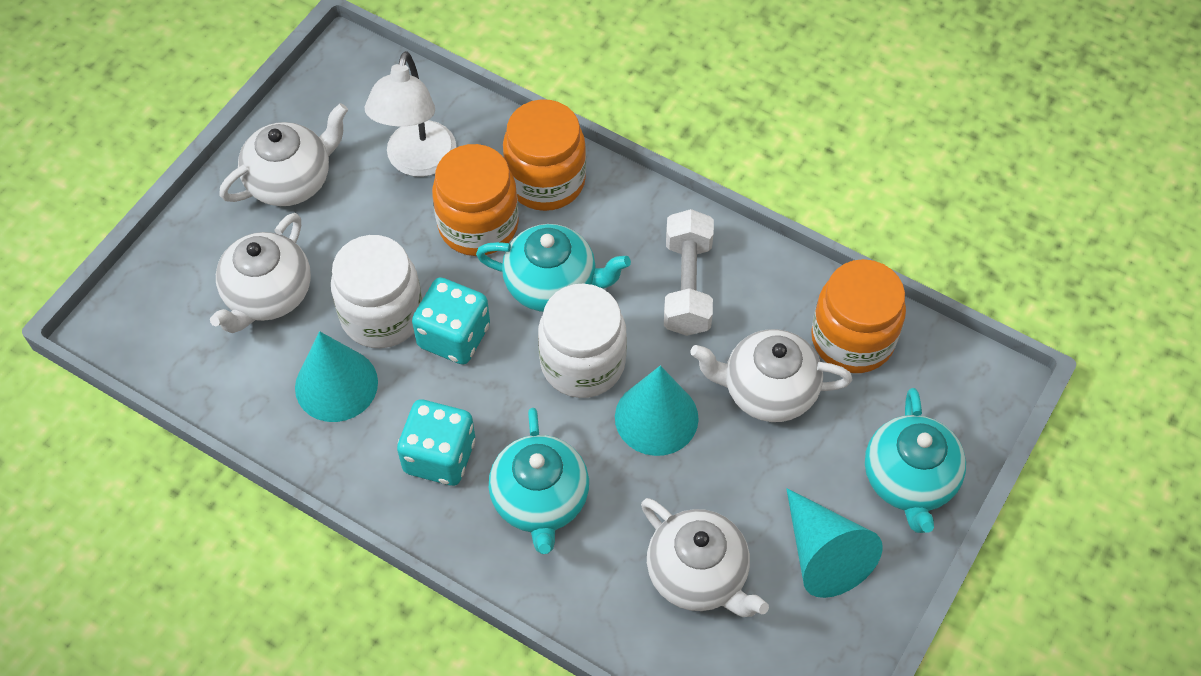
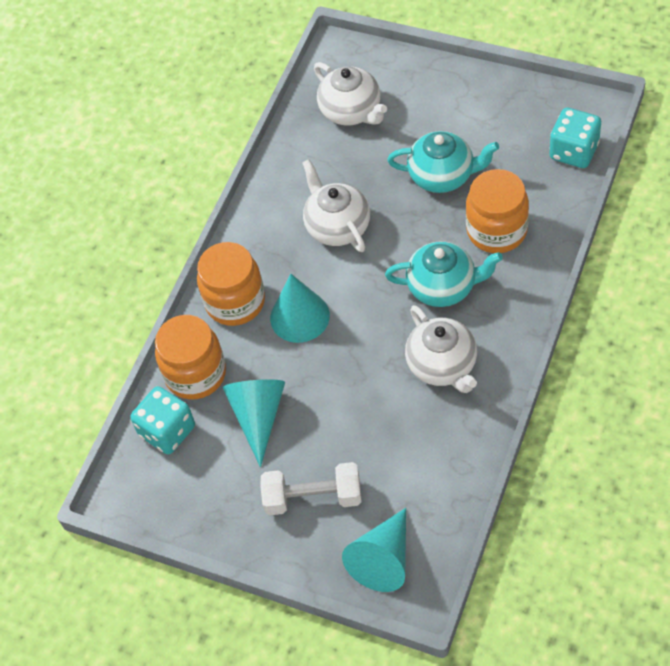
turquoise teapot: [476,224,631,312] [489,408,589,554] [865,388,966,533] = 3 -> [385,242,503,307] [387,131,499,193] = 2
white jar: [331,235,422,348] [538,283,627,398] = 2 -> none = 0
white lamp: [365,51,456,177] = 1 -> none = 0
white teapot: [210,213,311,333] [219,103,348,206] [641,498,769,617] [690,329,852,422] = 4 -> [302,159,370,252] [314,62,387,126] [405,305,477,393] = 3

